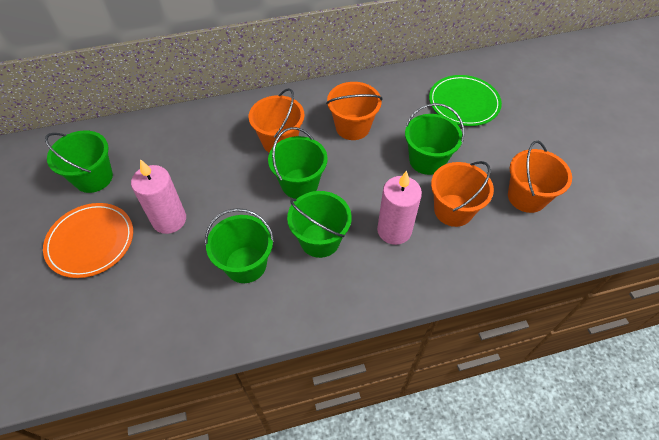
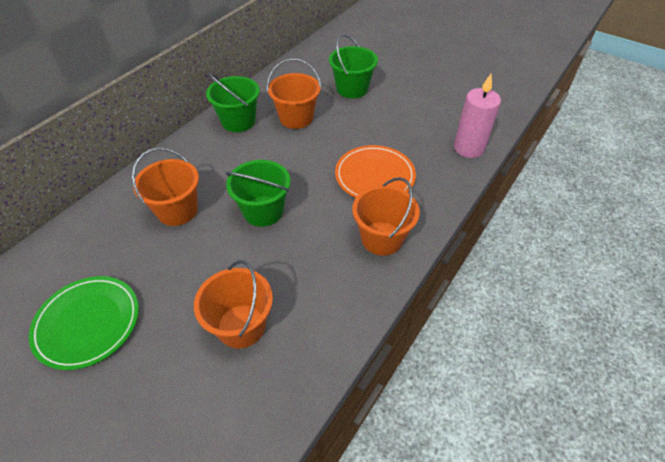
green bucket: [45,130,113,193] [205,208,274,283] [268,127,328,199] [287,191,352,258] [405,103,464,175] = 5 -> [206,73,260,132] [225,160,291,227] [329,34,378,98] = 3
pink candle: [131,159,186,234] [377,171,422,245] = 2 -> [454,74,501,158] = 1

